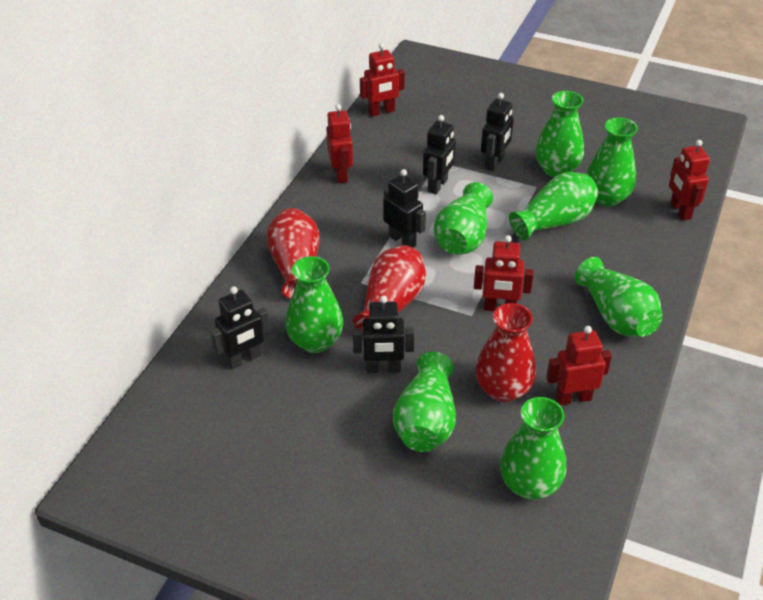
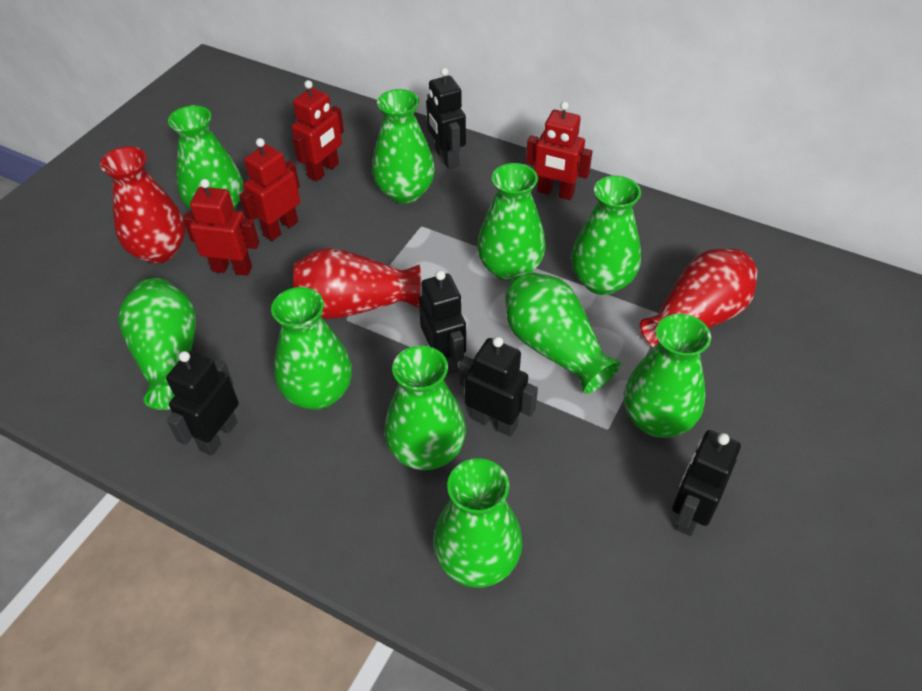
green vase: [285,256,343,353] [393,352,456,452] [434,182,493,255] [500,397,566,500] [509,172,598,241] [535,91,584,177] [575,257,663,337] [586,117,638,207] = 8 -> [118,278,196,410] [168,105,243,210] [271,287,352,410] [372,89,435,204] [385,345,466,470] [433,458,523,588] [477,163,546,282] [505,272,621,394] [571,176,641,295] [624,314,711,438] = 10
red robot: [326,104,353,183] [360,43,405,116] [474,235,534,311] [546,326,612,405] [669,140,710,221] = 5 -> [183,179,259,276] [239,138,300,241] [292,80,344,182] [526,101,592,200] = 4

